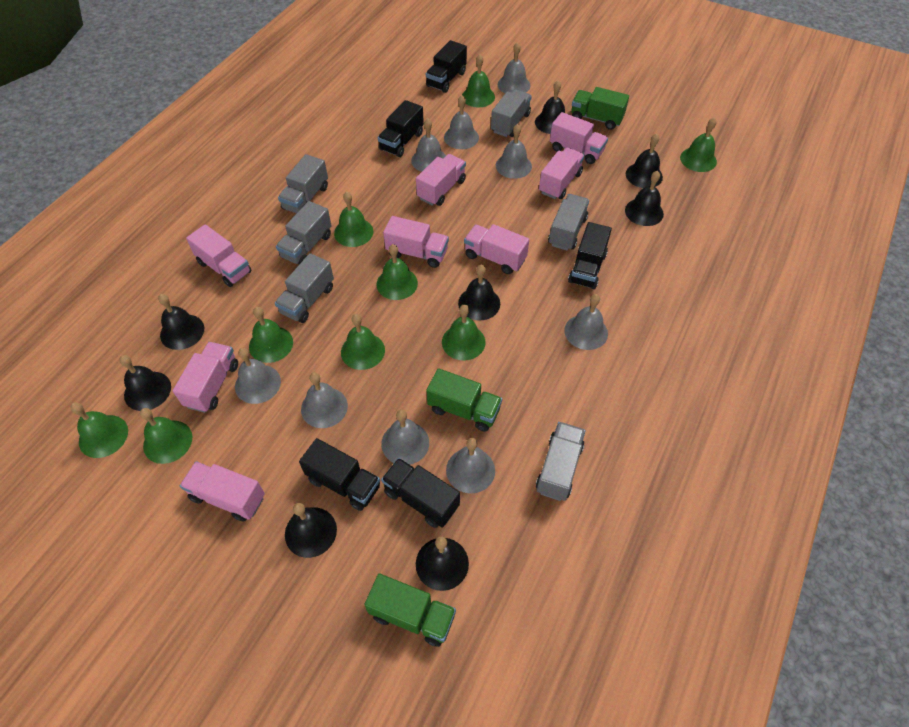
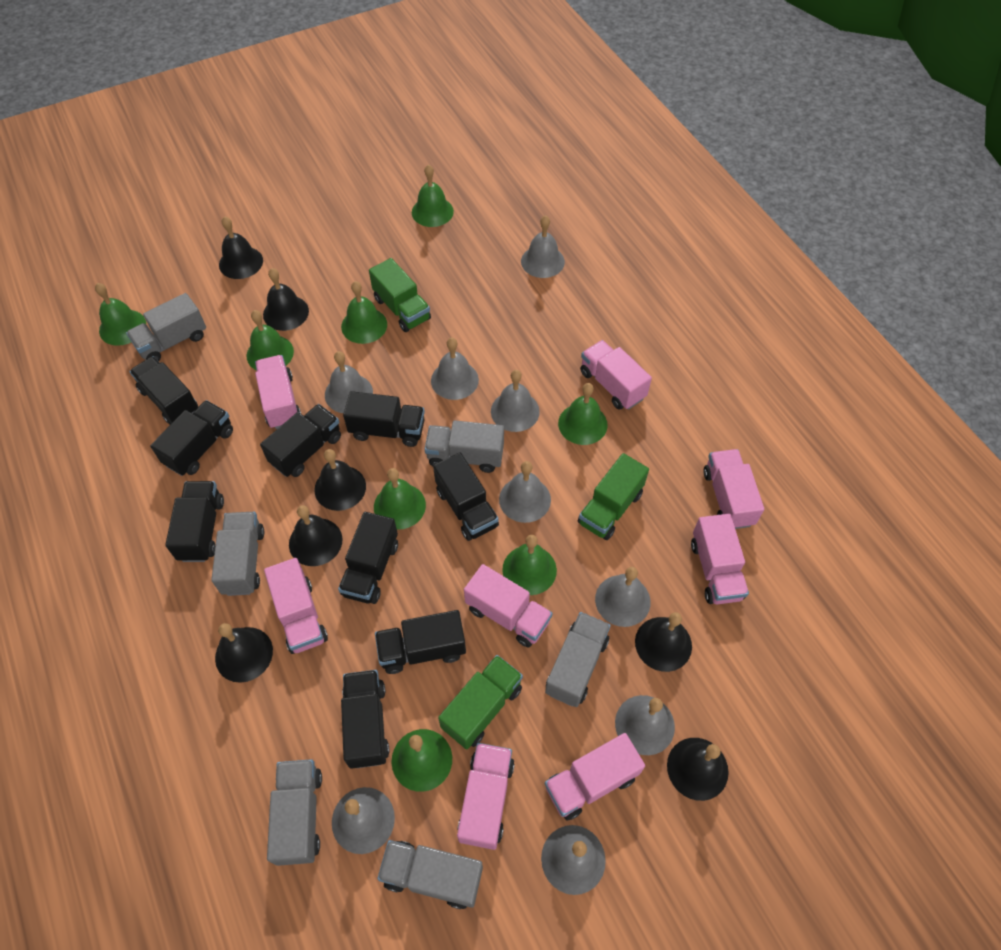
black bell: [119,355,171,411] [158,294,204,350] [285,503,337,558] [416,537,469,591] [458,265,500,321] [535,80,565,134] [625,171,664,226] [626,134,663,188] = 8 -> [215,623,273,683] [219,216,263,279] [263,268,309,331] [289,505,342,566] [314,449,366,511] [635,612,692,672] [667,738,729,801] = 7
black truck: [299,438,380,511] [378,100,424,157] [381,458,460,528] [426,40,467,93] [568,222,612,289] = 5 -> [129,356,198,425] [150,400,233,476] [165,481,224,562] [260,404,341,477] [338,512,398,604] [341,670,389,769] [343,391,425,447] [375,610,466,674] [433,453,499,541] = 9
green bell: [70,402,128,458] [140,408,192,464] [249,307,293,363] [334,191,374,247] [341,314,385,370] [377,244,418,300] [442,304,485,360] [462,54,495,107] [680,118,717,172] = 9 -> [95,283,146,346] [246,310,294,370] [341,281,387,344] [374,468,426,530] [391,729,452,792] [412,164,454,227] [502,535,557,595] [558,383,608,445] = 8

